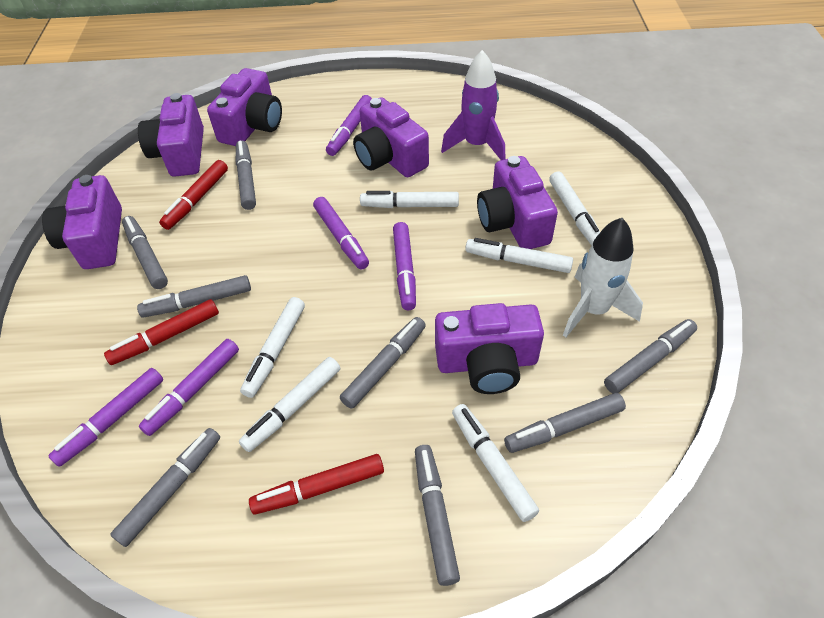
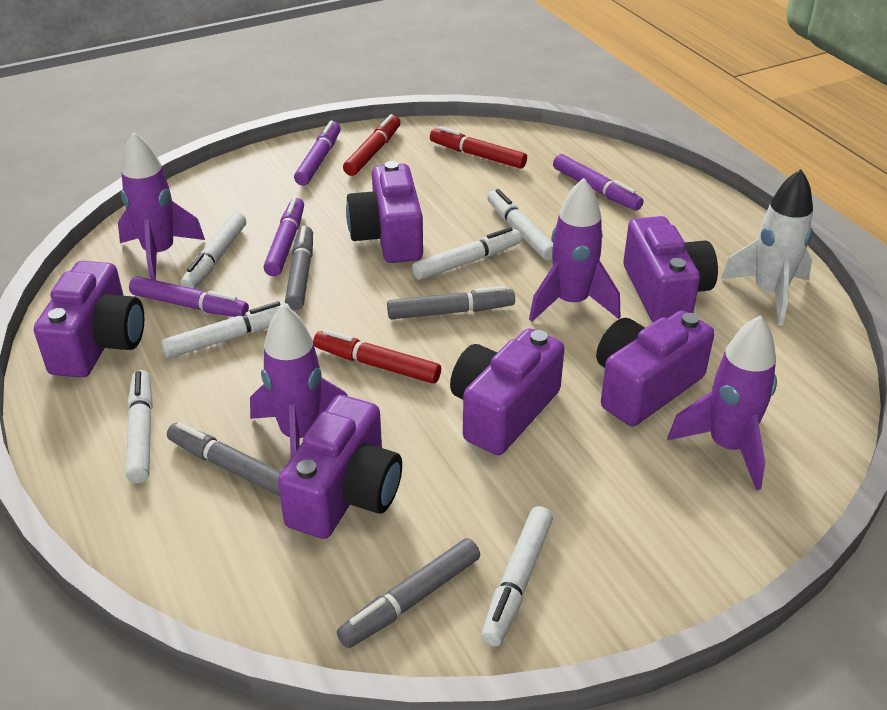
grey marker: [110,428,220,547] [122,216,168,289] [137,275,251,318] [236,140,256,210] [340,317,426,409] [415,445,460,586] [504,393,626,453] [604,319,697,393] = 8 -> [167,422,282,497] [285,226,313,310] [337,538,480,648] [387,286,515,319] = 4
purple marker: [49,368,163,467] [139,339,239,436] [313,197,369,270] [326,95,372,156] [393,222,416,310] = 5 -> [129,276,249,317] [263,197,304,276] [294,120,341,186] [553,154,644,211] = 4
purple rocket: [441,50,505,160] = 1 -> [118,132,205,280] [250,305,348,458] [529,178,620,322] [668,315,777,490] = 4

